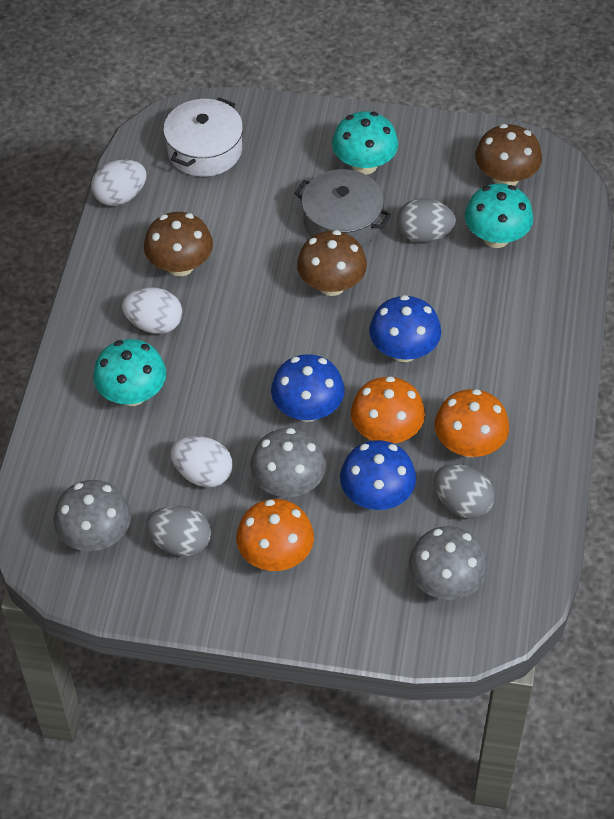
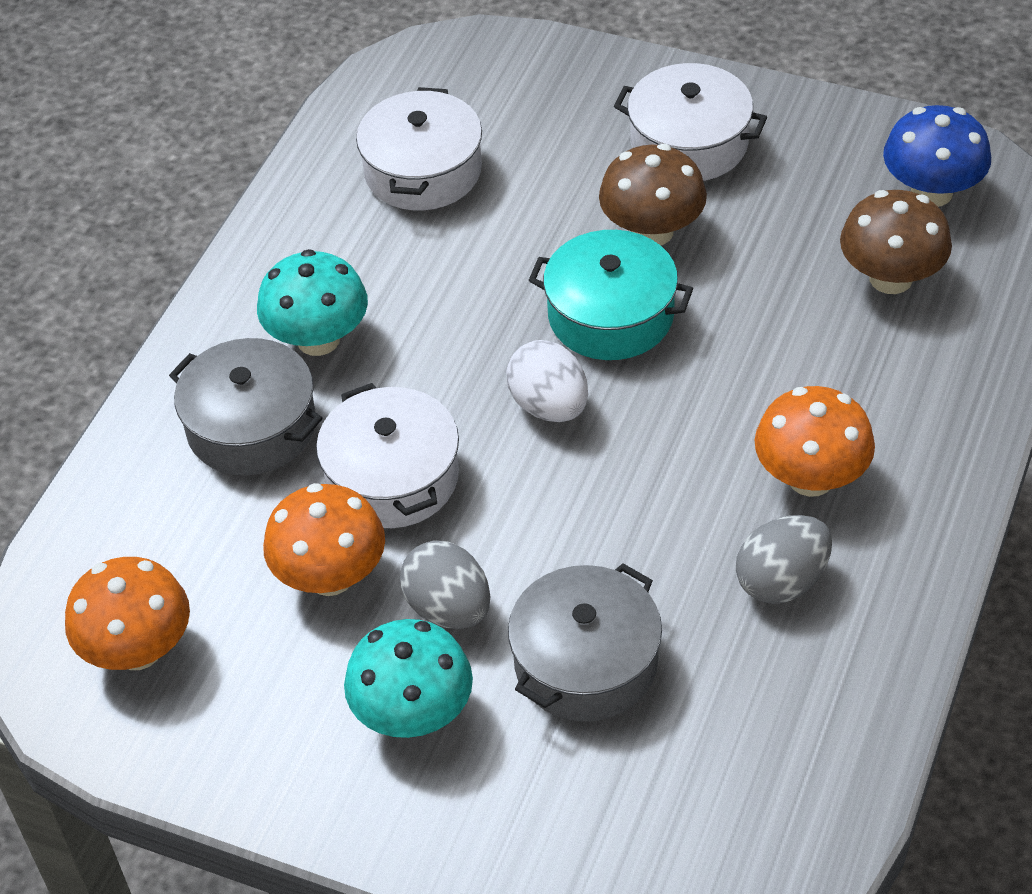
blue mushroom: [271,354,345,422] [340,440,416,510] [369,295,441,362] = 3 -> [883,105,991,207] = 1
brown mushroom: [144,212,213,277] [297,230,367,296] [475,124,542,186] = 3 -> [599,144,707,245] [840,190,952,294] = 2
grey egg: [145,506,211,557] [397,198,456,243] [434,464,495,519] = 3 -> [400,540,491,629] [736,515,832,604] = 2
grey mushroom: [54,480,131,551] [250,428,326,497] [409,526,488,600] = 3 -> none = 0
grey pot: [294,169,392,247] = 1 -> [169,338,322,475] [508,563,662,722] = 2
turquoise mushroom: [93,339,166,406] [332,111,398,175] [465,183,533,248] = 3 -> [257,249,368,356] [344,619,473,738] = 2
turquoise pot: none = 0 -> [529,230,693,360] = 1
white egg: [91,159,147,206] [122,287,182,334] [171,436,233,487] = 3 -> [506,340,588,422] = 1
white pot: [163,97,243,177] = 1 -> [316,383,459,528] [356,87,482,210] [614,63,767,181] = 3

